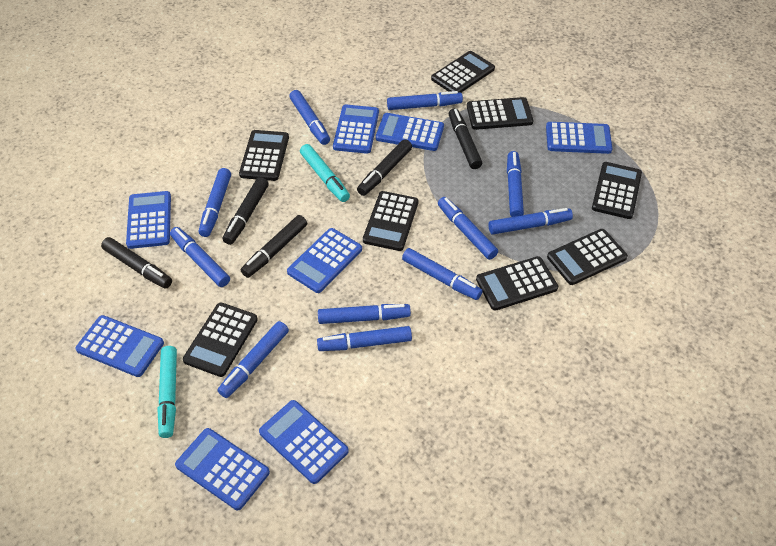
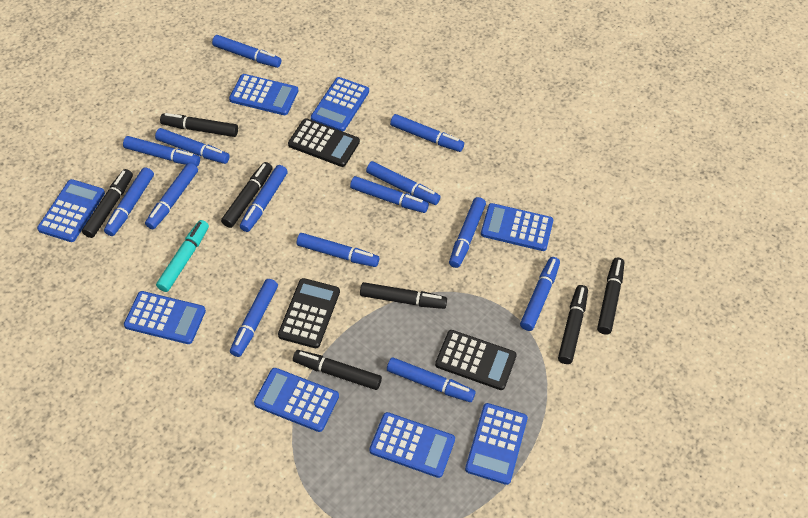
black calculator: [183,302,258,377] [239,130,289,181] [363,191,419,251] [431,51,495,93] [467,97,533,130] [476,256,558,311] [547,229,628,285] [592,162,642,219] = 8 -> [278,278,340,348] [288,118,360,167] [435,330,517,390] = 3
black marker: [101,237,172,289] [222,177,269,245] [241,215,307,278] [357,139,412,196] [449,108,482,169] = 5 -> [82,169,133,238] [160,113,238,137] [221,162,273,228] [293,350,382,390] [360,282,447,309] [558,285,588,364] [597,258,624,334] = 7
blue marker: [170,227,230,287] [199,168,231,237] [217,321,289,398] [289,90,330,145] [317,326,412,351] [318,304,411,324] [387,91,463,110] [402,248,483,300] [438,197,498,260] [488,208,573,235] [507,151,524,217] = 11 -> [104,167,154,236] [123,136,200,167] [145,163,198,229] [155,128,230,164] [212,35,281,68] [230,279,278,357] [240,165,288,232] [297,233,379,267] [350,176,429,213] [366,161,441,205] [387,357,476,402] [390,114,464,152] [449,197,486,268] [520,257,560,331] = 14
turquoise marker: [157,346,177,438] [300,144,350,202] = 2 -> [156,220,209,292] = 1

